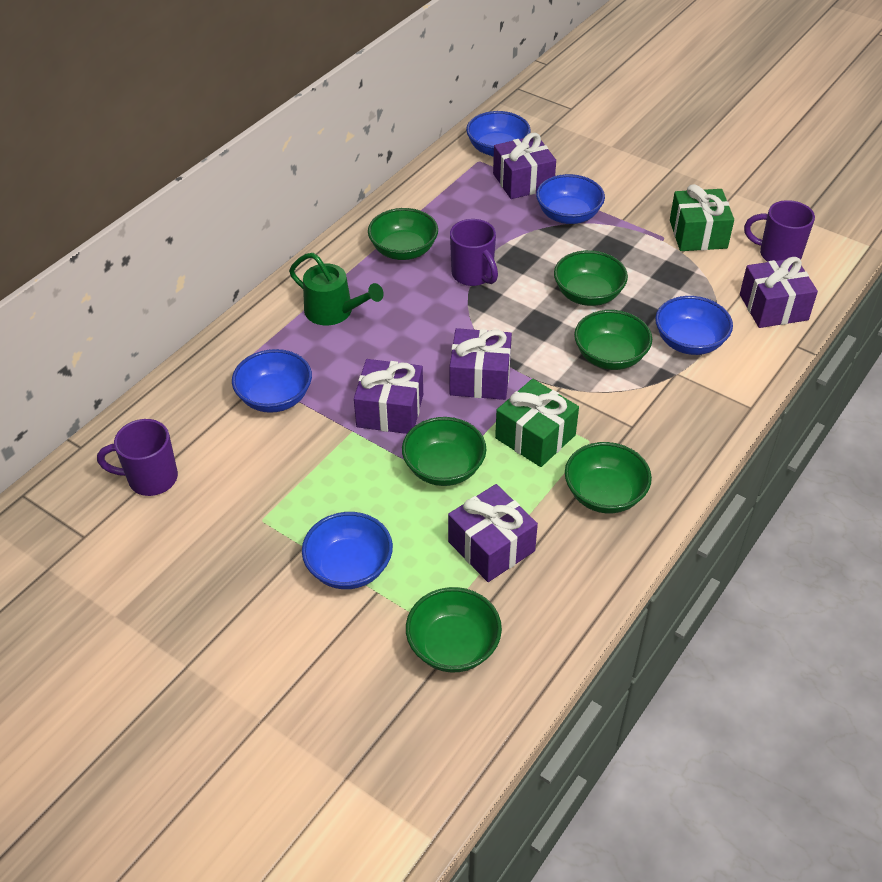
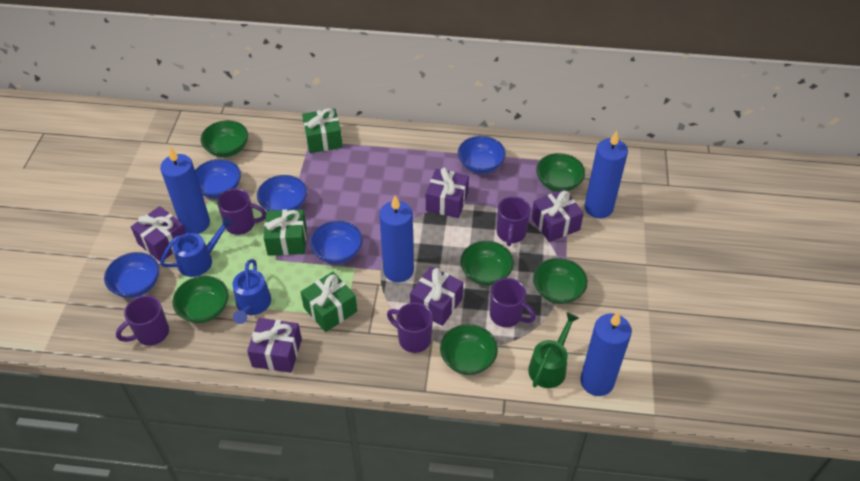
blue candle: none = 0 -> [160,147,210,234] [379,195,414,282] [580,311,632,396] [584,131,628,218] = 4
blue watering can: none = 0 -> [160,217,233,277] [233,259,271,324] = 2
green gift: [495,379,579,467] [670,184,734,251] = 2 -> [264,209,307,255] [301,272,357,332] [302,108,343,153] = 3
purple mug: [97,419,178,496] [450,219,498,286] [744,200,815,262] = 3 -> [116,295,169,346] [217,188,266,235] [387,303,433,353] [490,278,536,327] [497,196,531,246] = 5

